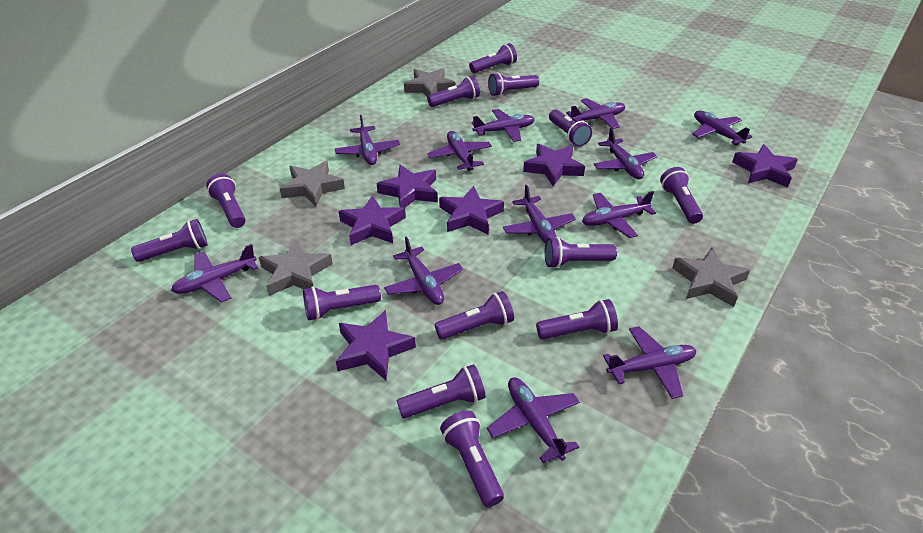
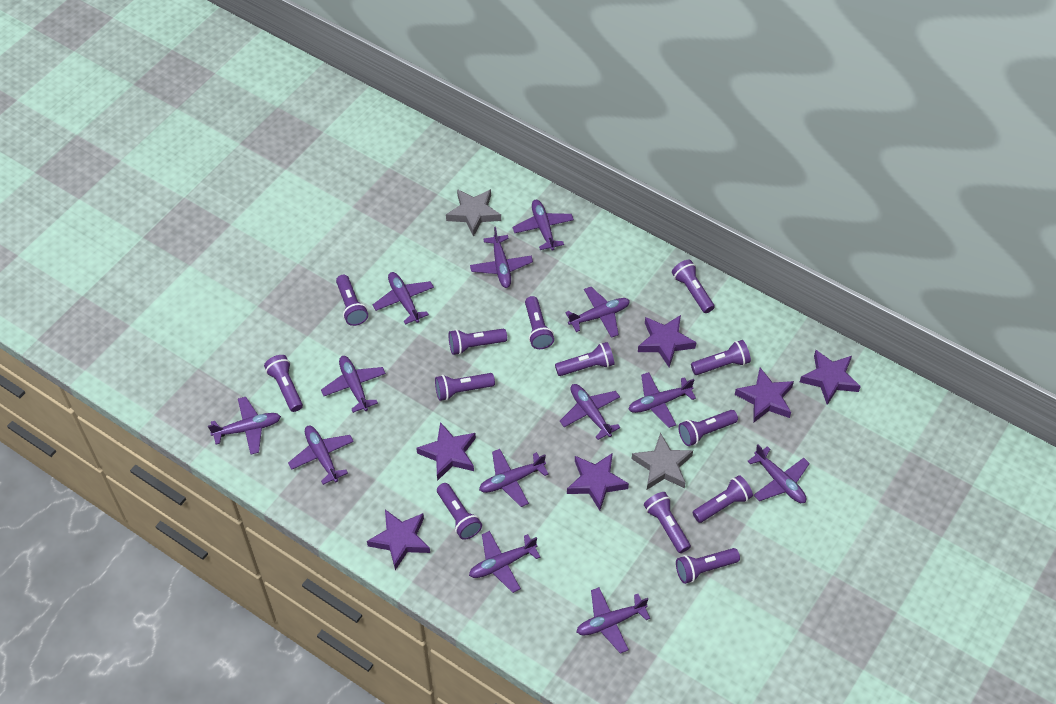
grey star: [259,239,333,296] [280,161,345,207] [404,68,455,97] [672,247,750,307] = 4 -> [446,189,501,237] [632,433,693,490] = 2
purple plane: [171,244,258,303] [335,115,400,165] [384,236,463,305] [427,131,492,171] [471,109,535,142] [487,377,580,463] [503,185,576,244] [566,98,625,129] [582,191,656,238] [593,128,657,179] [603,326,696,399] [692,110,752,145] = 12 -> [208,397,281,455] [288,426,354,485] [321,356,386,413] [373,272,434,325] [469,531,540,593] [470,227,533,288] [479,449,549,507] [512,200,574,251] [560,384,621,440] [565,287,630,338] [577,587,650,654] [628,372,696,428] [747,444,810,503] = 13

